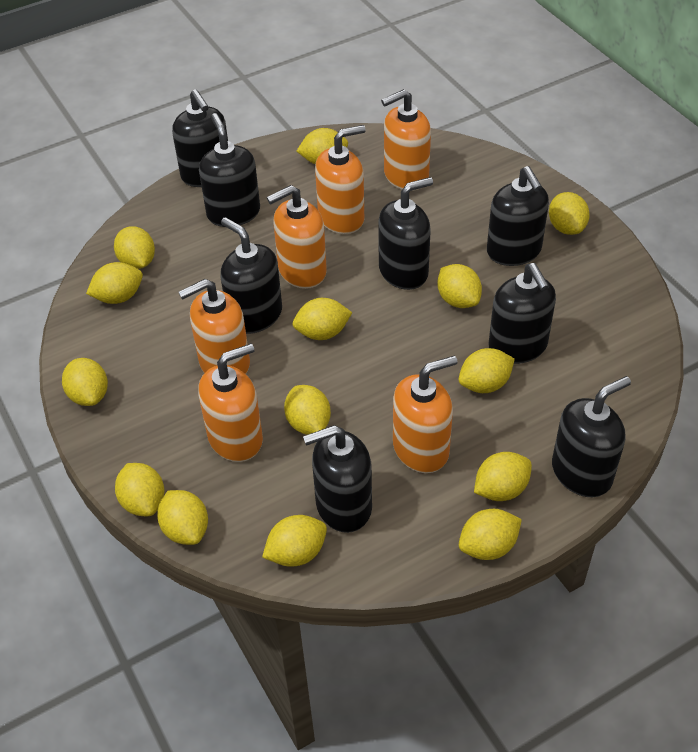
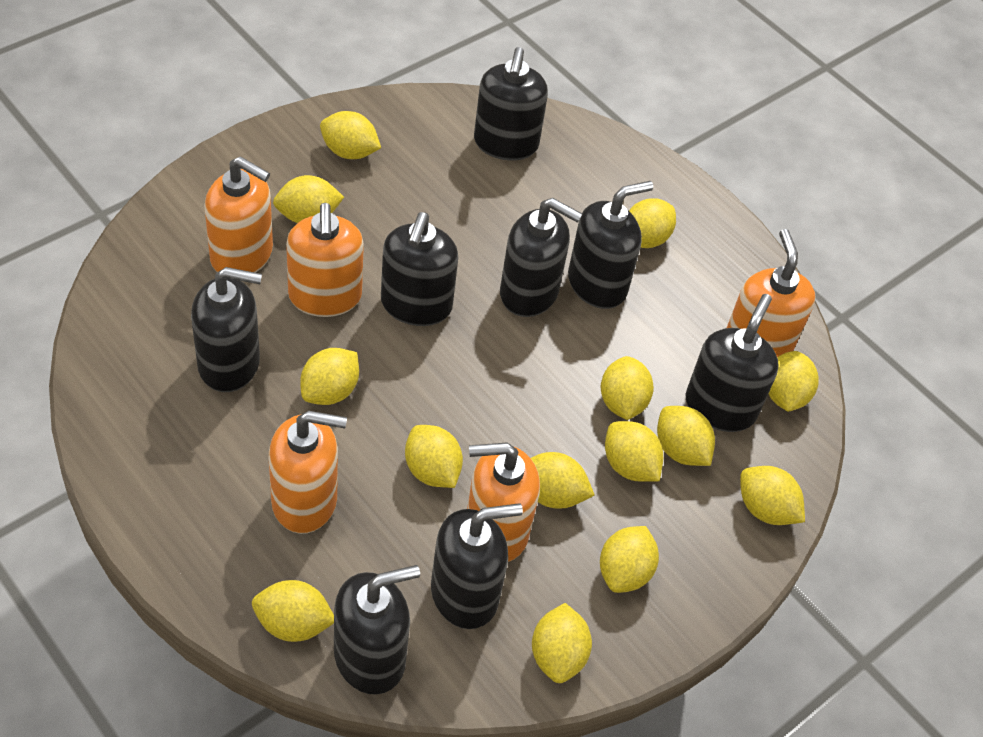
orange soap dispenser: [178,279,250,374] [198,343,263,462] [267,185,327,289] [315,125,366,234] [381,89,431,191] [393,356,458,473] = 6 -> [204,156,273,273] [269,411,347,534] [286,203,364,317] [467,443,540,562] [727,229,815,357] = 5

